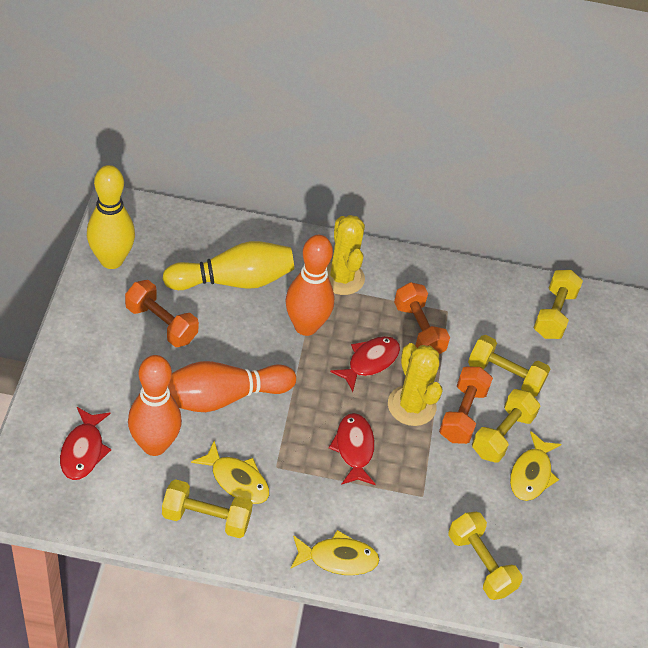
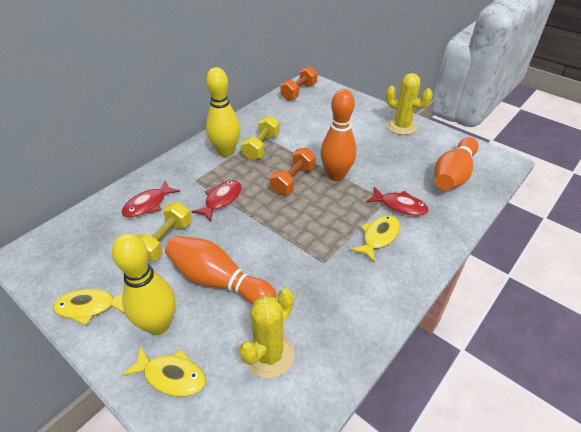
orange dumbbell: [125,280,199,347] [394,282,450,354] [439,367,493,444] = 3 -> [270,148,316,195] [280,66,318,101] = 2
yellow dumbbell: [162,479,253,538] [448,512,523,600] [468,335,550,397] [472,389,540,463] [533,270,583,339] = 5 -> [137,202,191,261] [241,116,280,160] = 2

